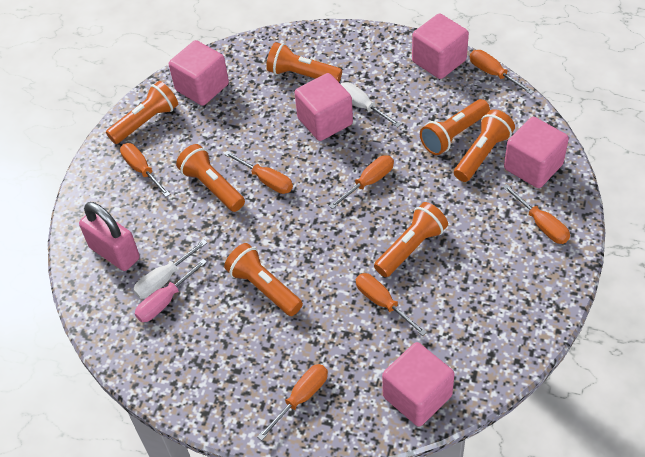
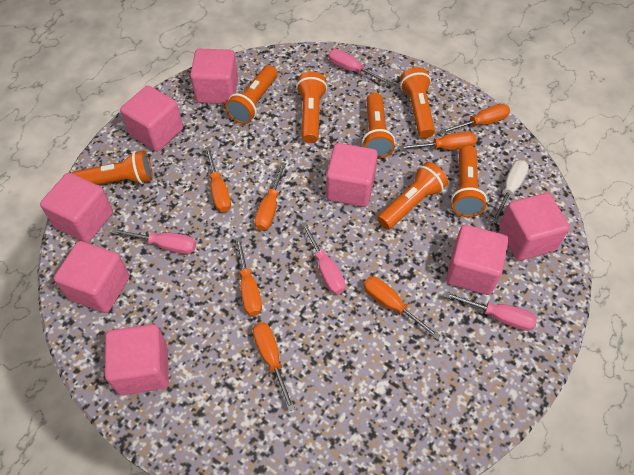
pink cube: [169,40,229,106] [295,73,353,141] [382,342,455,427] [412,13,469,79] [504,117,569,188] = 5 -> [40,173,113,243] [54,241,129,313] [105,324,169,395] [120,86,183,151] [190,49,238,104] [326,143,378,207] [446,225,509,295] [499,193,570,261] = 8
pink padlock: [79,202,140,271] = 1 -> none = 0
pink screwdriver: [135,259,207,322] = 1 -> [112,229,196,254] [301,222,345,294] [328,49,391,85] [444,292,537,331] = 4
white screwdriver: [133,240,207,299] [341,82,401,127] = 2 -> [492,160,529,223] = 1

